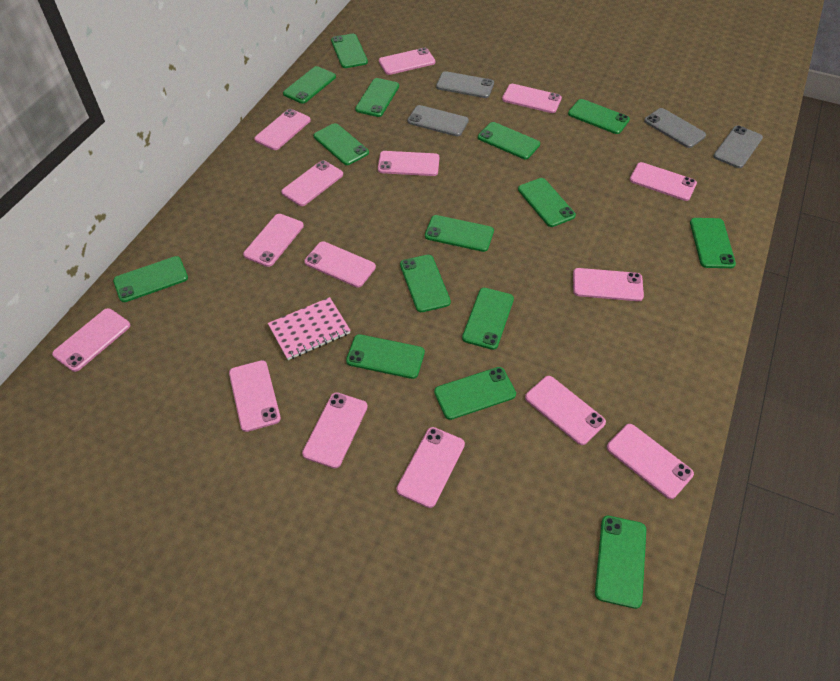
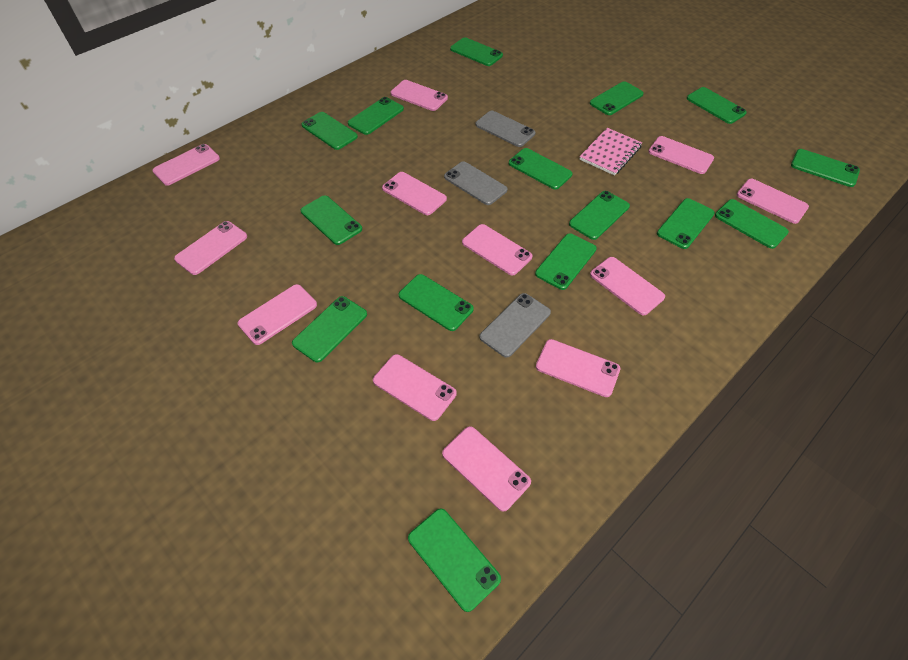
grey phone: [407,105,469,136] [436,71,494,98] [644,108,706,148] [713,126,763,168] = 4 -> [444,161,508,205] [476,110,535,147] [479,293,551,358] = 3
pink phone: [52,308,131,372] [229,360,281,432] [243,214,304,267] [254,109,311,150] [281,160,343,206] [302,392,368,468] [304,241,376,288] [378,151,439,176] [379,48,435,75] [396,427,465,508] [502,84,562,113] [525,376,606,445] [573,268,644,301] [607,424,694,499] [630,162,697,201] = 15 -> [152,144,220,186] [174,221,247,275] [238,284,317,345] [373,354,456,421] [382,172,447,215] [391,80,448,111] [442,426,531,512] [462,224,532,275] [536,339,620,397] [590,257,665,315] [648,136,714,174] [737,179,809,224] = 12

